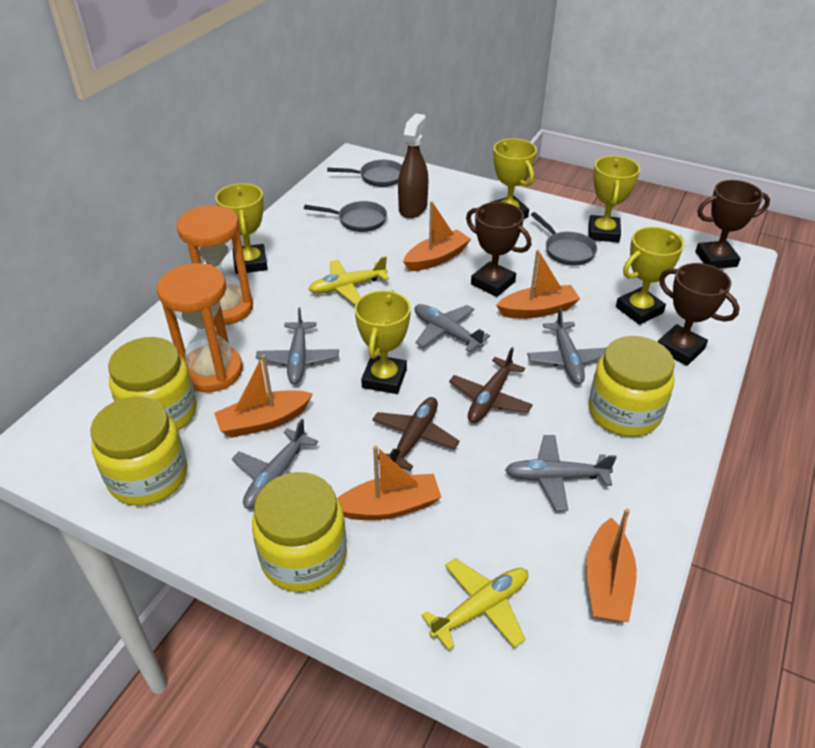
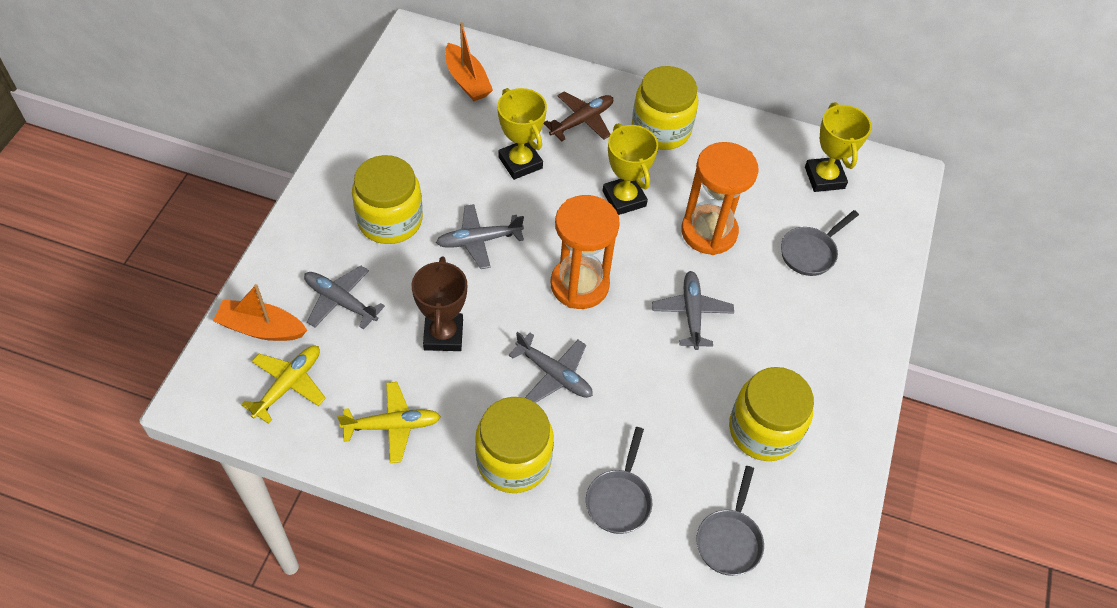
brown plane: [372,397,459,471] [449,347,533,423] = 2 -> [544,91,613,141] = 1
brown spray bottle: [398,114,428,218] = 1 -> none = 0
brown trophy: [466,202,531,297] [658,263,740,366] [695,180,770,269] = 3 -> [412,256,467,351] = 1
grey plane: [232,419,318,509] [256,308,339,384] [415,304,490,352] [505,435,617,511] [527,308,606,384] = 5 -> [304,266,385,329] [436,204,524,269] [509,332,593,403] [652,271,734,350] = 4
orange boat: [214,354,313,438] [337,445,441,520] [403,201,471,271] [496,250,580,318] [586,509,637,622] = 5 -> [213,284,307,341] [445,22,493,101] = 2
yellow trophy: [215,183,268,274] [355,290,411,394] [492,138,537,219] [589,156,640,243] [616,227,684,325] = 5 -> [497,88,547,180] [603,123,658,215] [805,102,872,192] = 3

